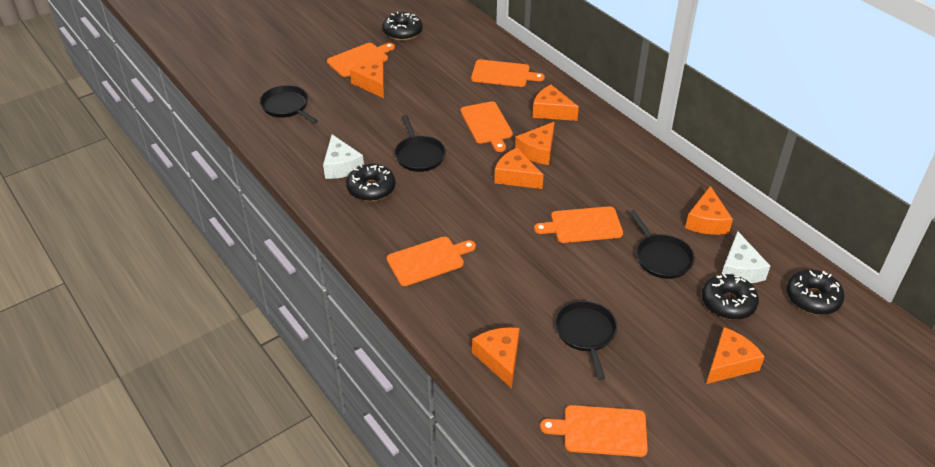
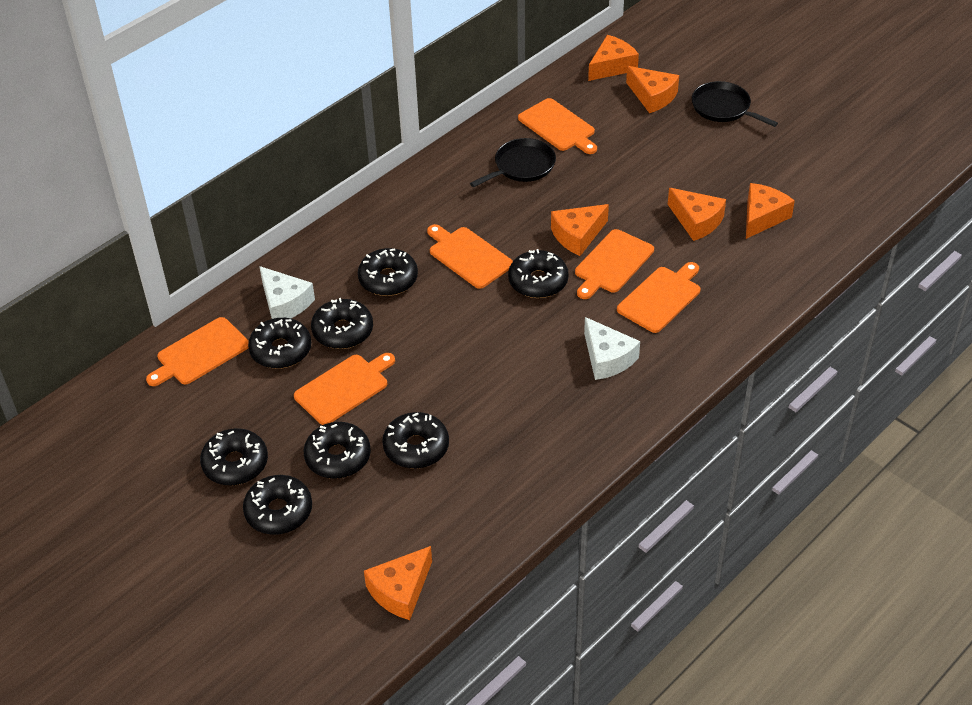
black donut: [346,164,395,201] [382,11,423,41] [702,274,759,320] [787,269,844,315] = 4 -> [200,428,268,486] [243,475,312,535] [248,318,311,369] [304,422,371,479] [311,298,373,349] [358,248,418,296] [382,412,449,469] [508,249,569,298] = 8
black pan: [260,85,318,124] [395,115,446,172] [555,301,617,380] [629,210,695,279] = 4 -> [470,138,556,187] [692,81,778,127] = 2
orange cheese: [350,59,384,98] [472,327,519,388] [494,148,544,189] [515,122,555,165] [532,85,579,121] [685,186,733,235] [706,327,765,384] = 7 -> [364,546,432,620] [551,204,609,256] [588,35,639,81] [626,66,679,113] [668,188,726,241] [746,183,795,239] = 6

